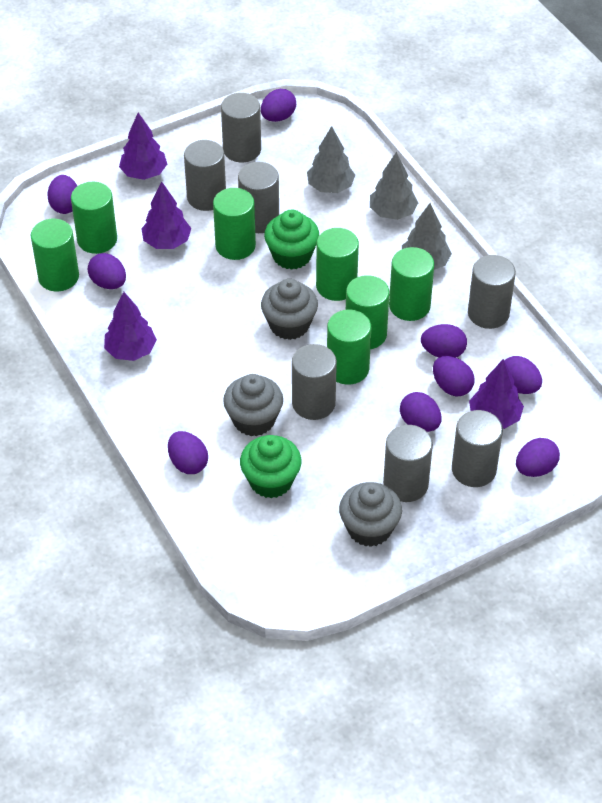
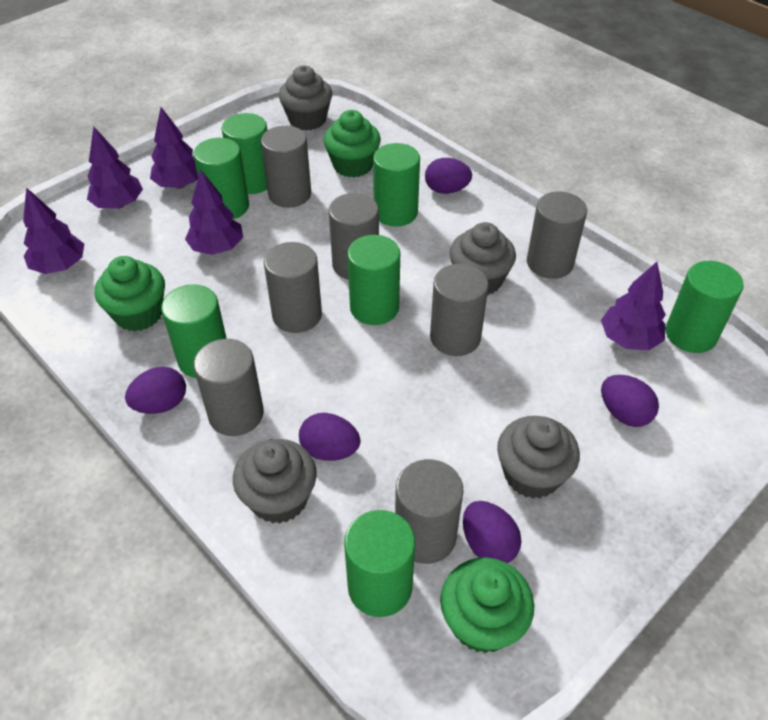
green cupcake: [240,435,301,498] [264,210,319,270] = 2 -> [95,256,165,331] [323,110,381,178] [440,557,534,653] = 3
grey cupcake: [223,374,283,436] [261,279,318,340] [339,482,402,547] = 3 -> [233,439,317,524] [279,66,332,131] [450,222,516,295] [497,416,580,499] = 4
grey tree: [307,126,355,193] [370,152,418,220] [402,203,452,270] = 3 -> none = 0
purple egg: [47,175,77,214] [88,253,126,289] [168,431,208,474] [261,89,296,122] [400,392,441,432] [421,324,467,358] [433,356,474,396] [504,356,542,394] [516,438,560,477] = 9 -> [125,367,186,414] [299,413,360,461] [425,158,472,194] [463,501,521,563] [601,375,659,427] = 5
purple tree: [104,292,157,361] [119,113,167,180] [141,182,191,249] [469,359,524,429] = 4 -> [23,187,84,274] [87,126,143,209] [150,107,198,189] [185,169,243,255] [601,262,666,350] = 5

